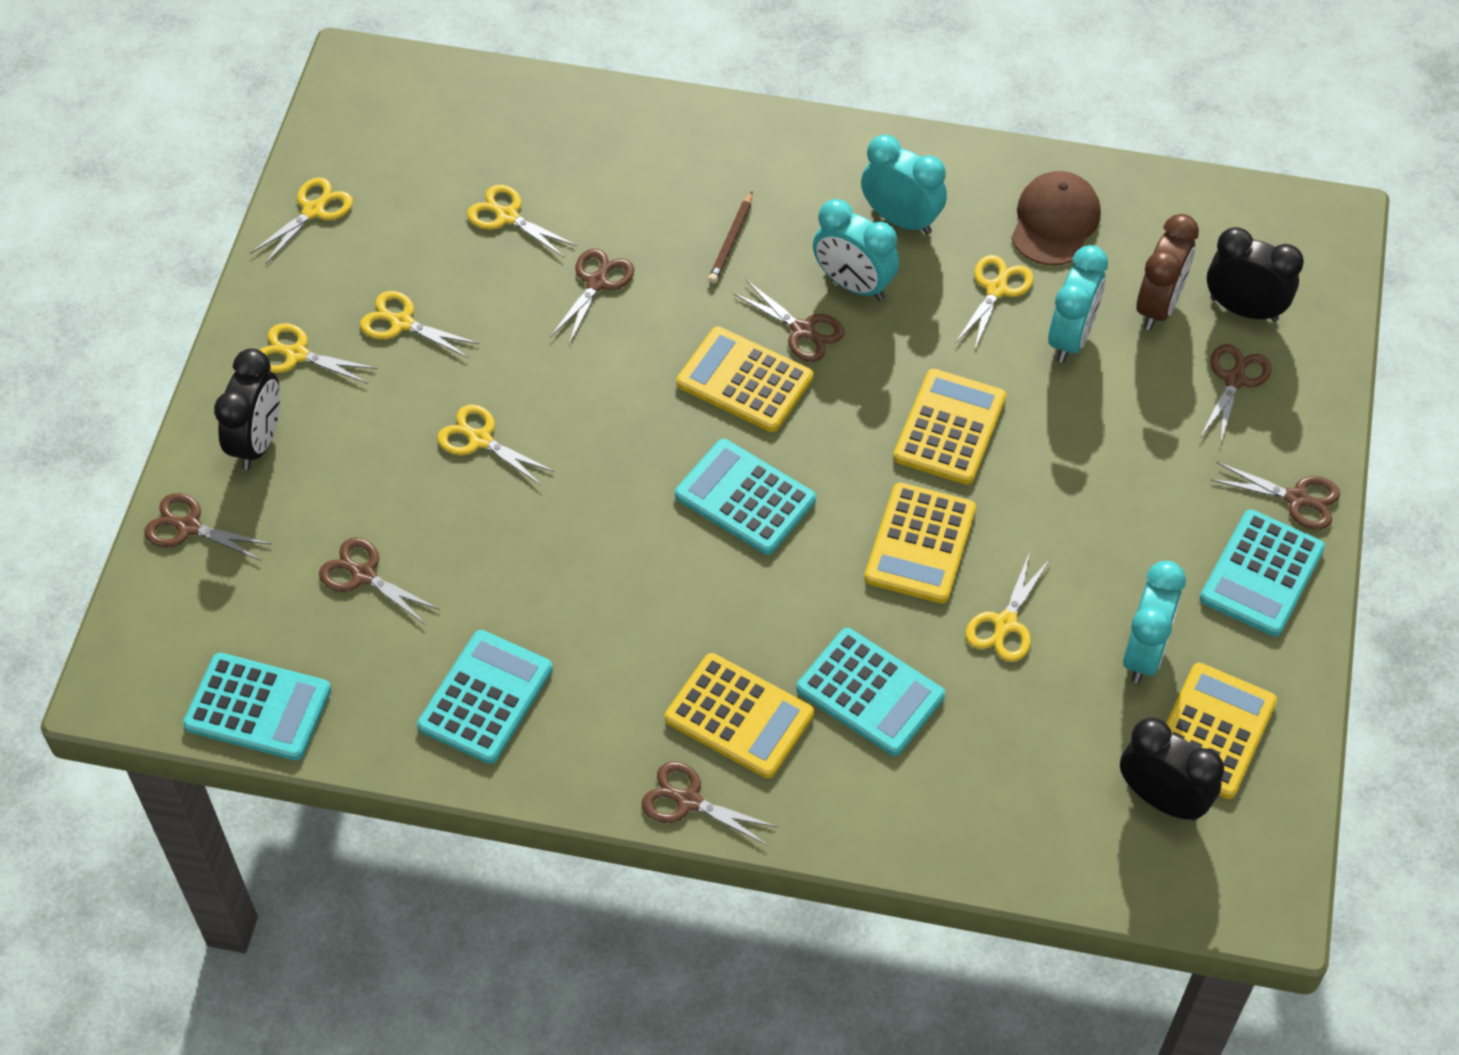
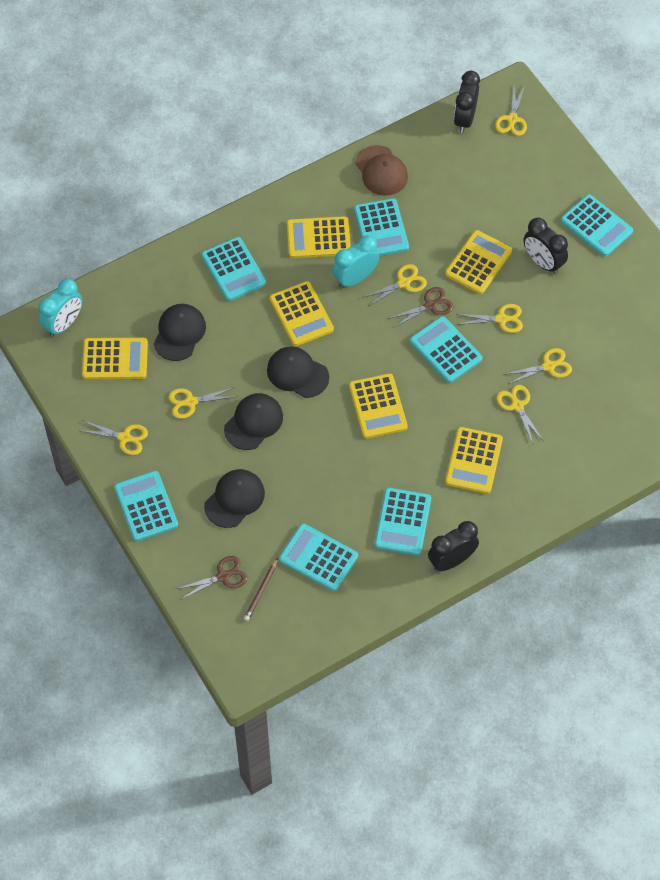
black cap: none = 0 -> [154,304,206,361] [204,469,265,528] [224,393,283,450] [267,346,329,398] = 4
brown clock: [1136,214,1199,330] = 1 -> none = 0
brown scissors: [144,493,272,561] [319,538,440,625] [551,249,634,345] [642,762,778,846] [733,280,845,362] [1201,344,1272,445] [1211,462,1340,530] = 7 -> [177,556,247,600] [388,287,453,328] = 2
turquoise calculator: [183,653,331,761] [417,630,553,764] [675,439,816,555] [796,628,945,756] [1200,509,1325,636] = 5 -> [114,471,178,541] [201,237,266,301] [279,523,358,591] [354,198,409,256] [375,488,431,555] [410,316,482,383] [561,194,633,256] = 7
turquoise clock: [813,199,899,300] [861,135,947,234] [1048,245,1108,363] [1123,561,1186,683] = 4 -> [39,279,83,337] [332,235,379,288] = 2
yellow calculator: [665,653,814,778] [676,327,813,432] [865,482,976,604] [893,369,1006,485] [1166,663,1277,799] = 5 -> [82,338,148,379] [270,281,334,346] [287,216,351,258] [349,374,408,439] [445,230,512,294] [445,427,503,494] = 6

